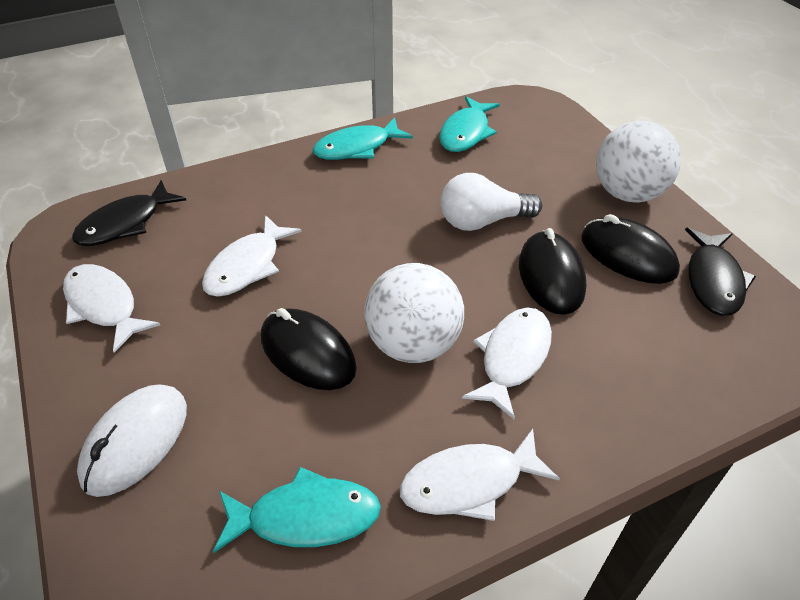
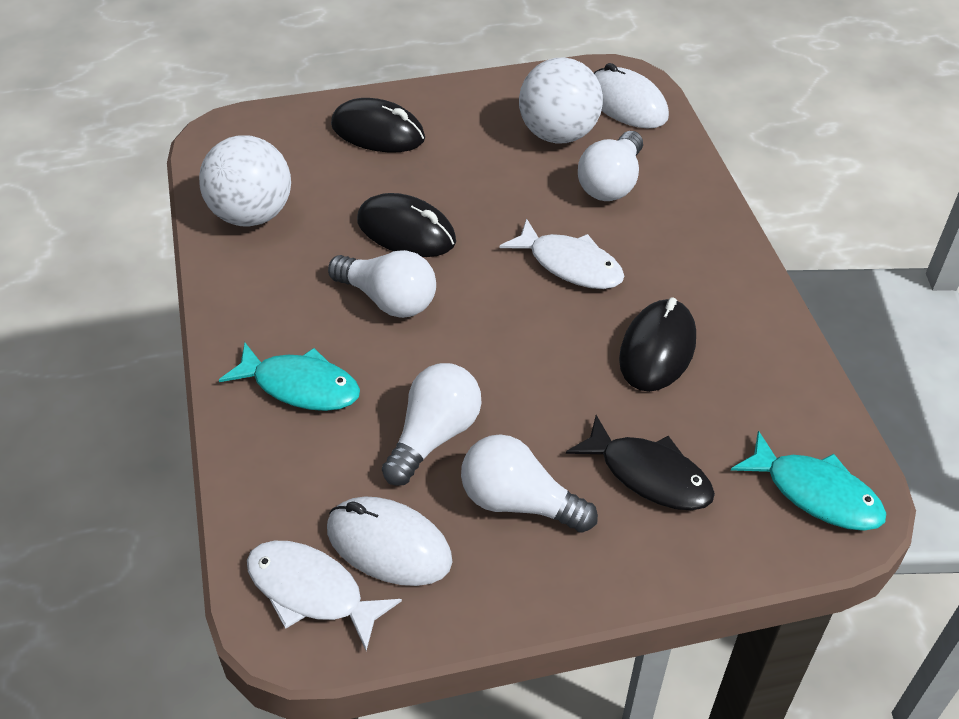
black fish: [72,180,186,246] [685,228,756,316] = 2 -> [566,415,715,511] = 1
turquoise fish: [213,467,381,553] [312,117,413,160] [439,96,500,152] = 3 -> [219,342,360,411] [731,431,887,531] = 2
white fish: [63,264,160,353] [202,215,302,297] [400,429,560,521] [462,308,552,420] = 4 -> [247,541,402,651] [499,219,624,289] = 2
white light bulb: [441,173,542,231] = 1 -> [328,250,436,318] [382,363,482,486] [461,434,598,533] [578,131,643,201] = 4
white mouse: [77,384,187,497] = 1 -> [327,496,452,586] [594,63,669,129] = 2

